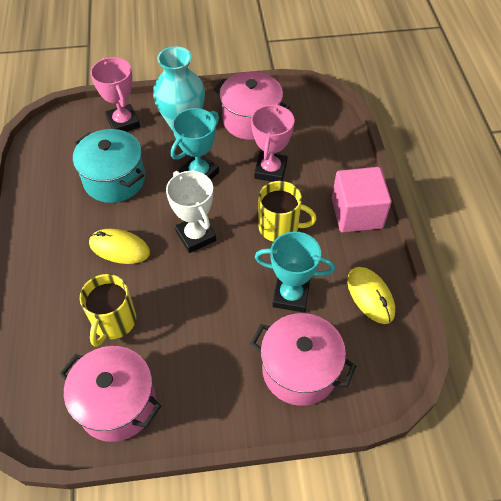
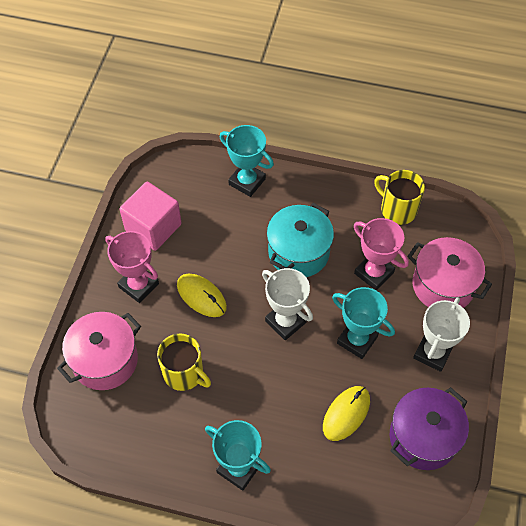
pink pot: [60,346,161,442] [214,72,290,140] [250,313,356,406] = 3 -> [57,312,141,390] [407,237,492,308] = 2
purple pot: none = 0 -> [390,387,469,470] = 1
turquoise trophy: [171,108,219,180] [255,231,335,313] = 2 -> [205,420,271,491] [220,125,274,197] [332,287,395,359] = 3
turquoise vase: [153,46,205,130] = 1 -> none = 0
white trophy: [166,171,216,253] = 1 -> [262,268,313,340] [413,297,470,372] = 2

